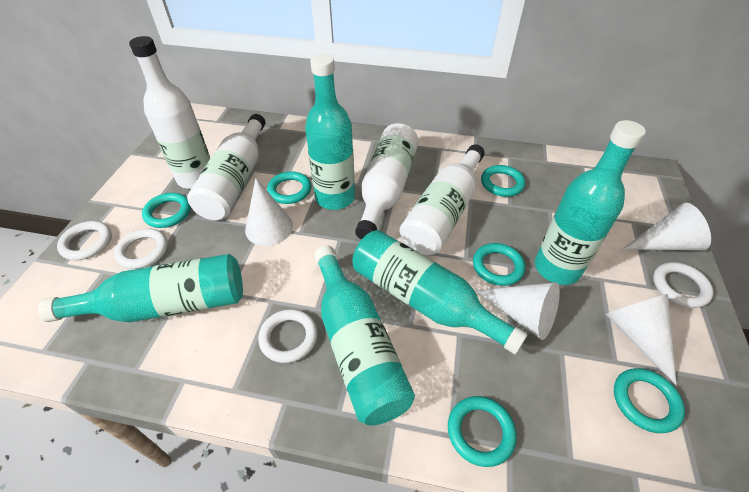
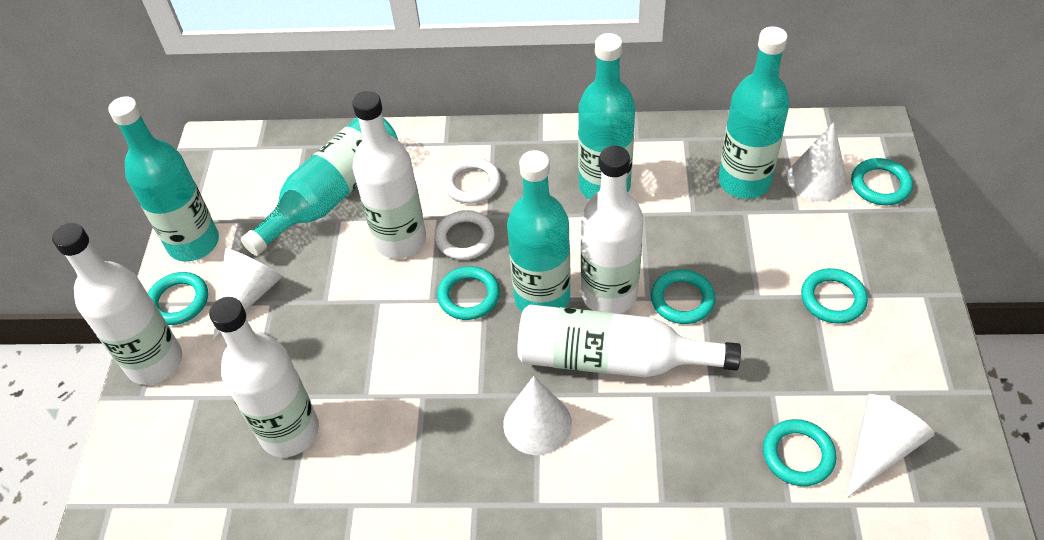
white bottle: [129,36,210,189] [187,114,265,220] [355,123,419,240] [399,144,485,255] = 4 -> [52,223,182,385] [209,297,319,457] [352,91,426,259] [517,304,741,377] [581,146,644,314] = 5
white ring: [57,221,112,260] [114,229,168,269] [258,309,318,363] [653,262,714,308] = 4 -> [435,210,495,260] [443,158,501,204] = 2

